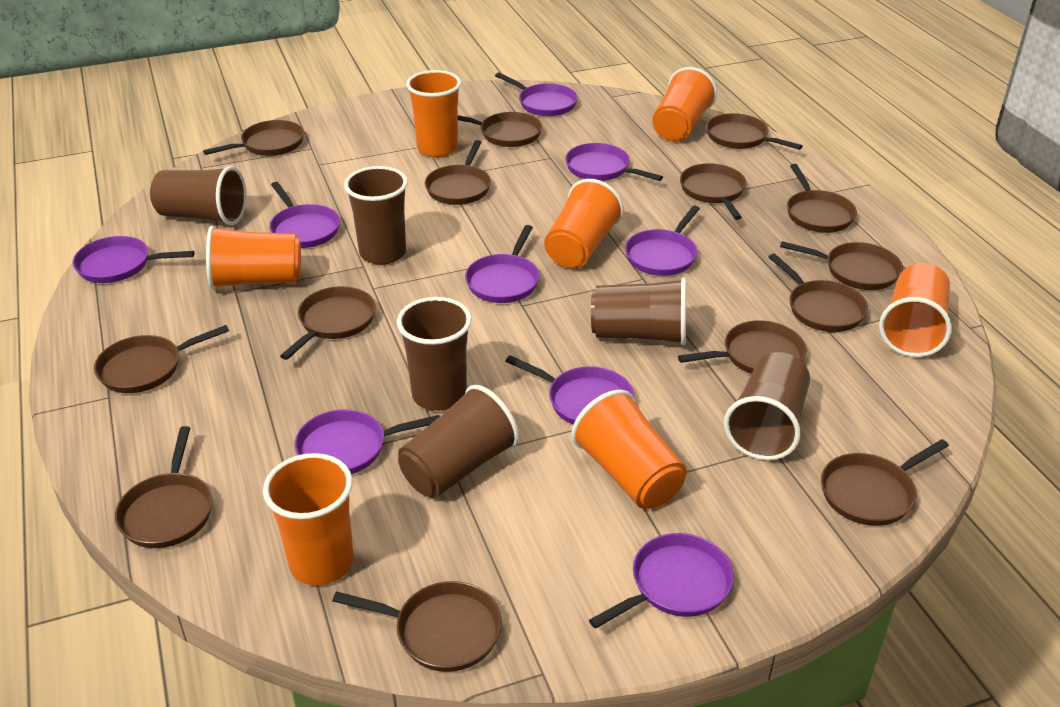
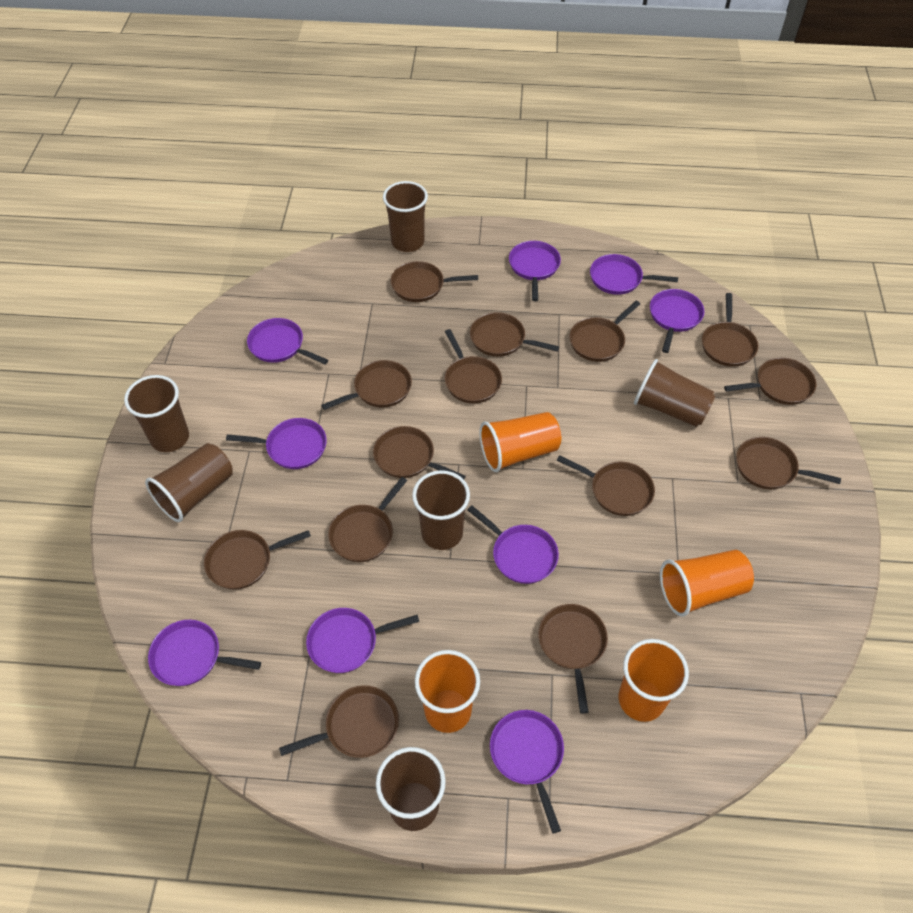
orange cup: [206,225,301,289] [263,453,354,586] [406,70,461,157] [544,179,624,269] [571,390,687,509] [652,67,717,142] [879,263,952,357] = 7 -> [415,650,480,733] [479,412,561,472] [619,639,689,722] [660,550,754,617] = 4

